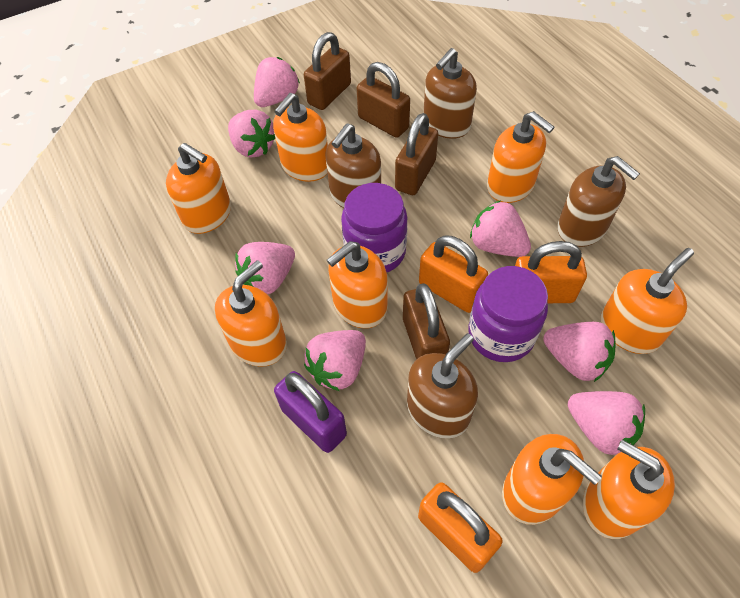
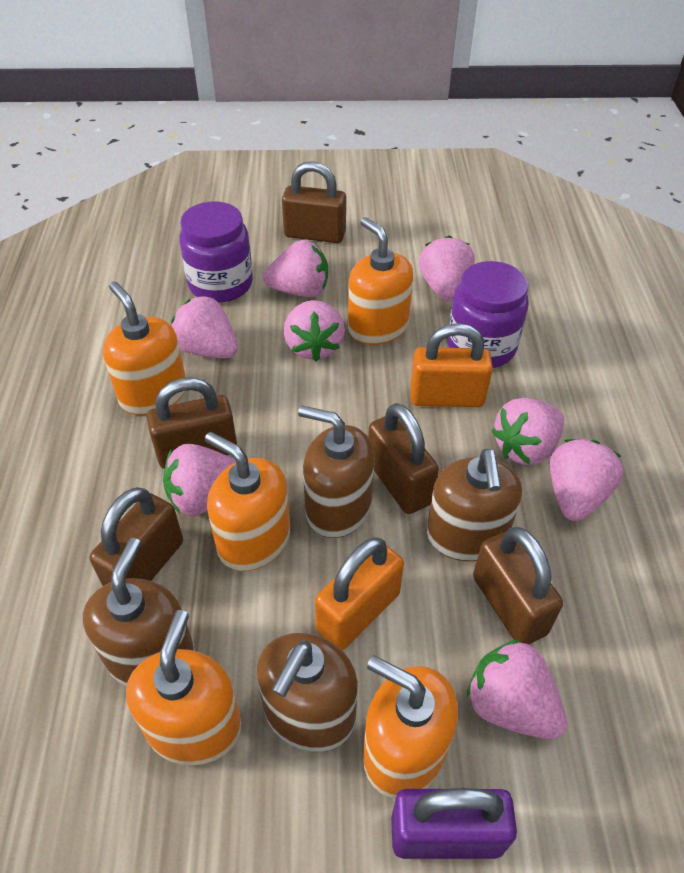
brown padlock: [304,32,351,110] [357,62,410,138] [395,113,438,195] [403,283,450,360] = 4 -> [90,487,183,586] [147,377,237,469] [282,161,346,243] [368,403,439,514] [473,527,563,645] = 5
orange padlock: [418,482,503,573] [419,235,488,313] [515,241,587,303] = 3 -> [315,537,404,650] [410,323,493,407] = 2
orange soap dispenser: [166,143,231,234] [215,260,287,367] [273,93,328,182] [327,241,387,328] [487,111,554,203] [502,434,602,525] [583,440,675,539] [601,248,694,354] = 8 -> [103,281,186,415] [126,610,242,765] [205,432,290,571] [348,217,413,345] [363,655,458,798] = 5
pink strawberry: [228,110,275,158] [235,242,295,294] [254,57,300,107] [304,330,366,391] [470,200,531,257] [543,322,616,382] [568,391,645,455] = 7 -> [163,444,236,516] [171,296,238,358] [263,240,328,297] [284,300,345,361] [419,236,475,302] [467,639,567,739] [491,398,564,465] [550,439,624,521] = 8

